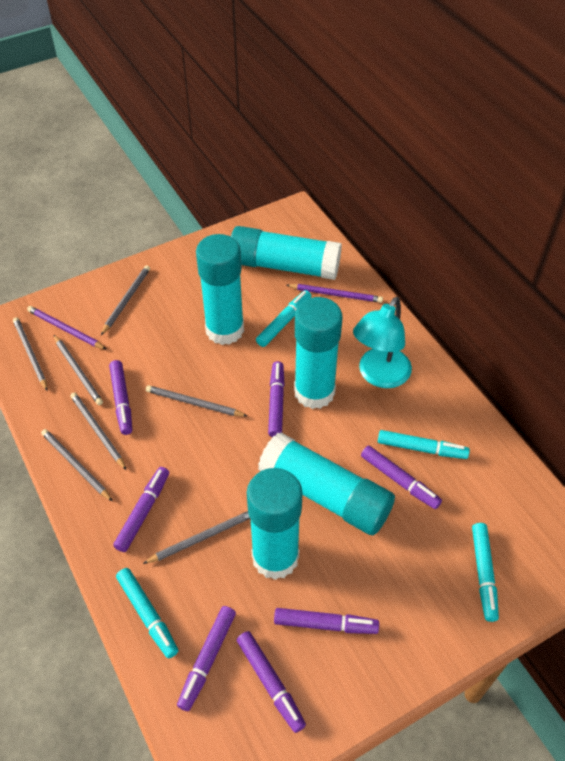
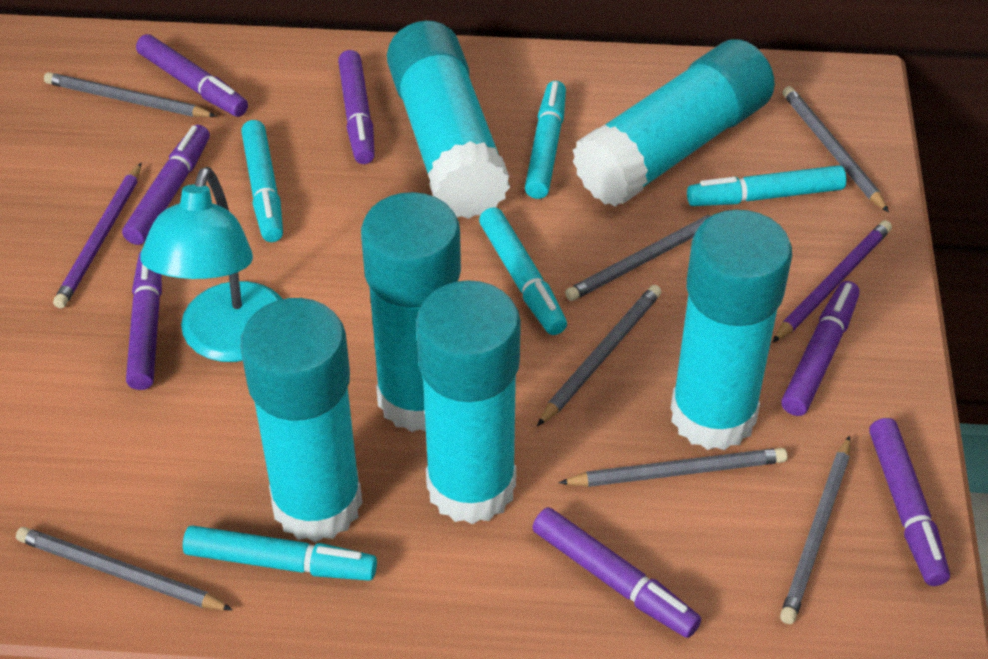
turquoise glue stick: [196,234,244,345] [231,226,342,280] [247,468,302,580] [258,432,395,535] [294,297,343,409] = 5 -> [240,298,362,542] [361,192,461,432] [387,21,510,219] [416,280,521,524] [573,39,775,207] [671,210,792,450] = 6
turquoise marker: [116,568,178,658] [256,290,311,347] [378,430,470,459] [472,523,499,622] = 4 -> [183,526,377,581] [241,120,283,242] [479,207,567,335] [525,81,566,199] [687,165,847,206] = 5

